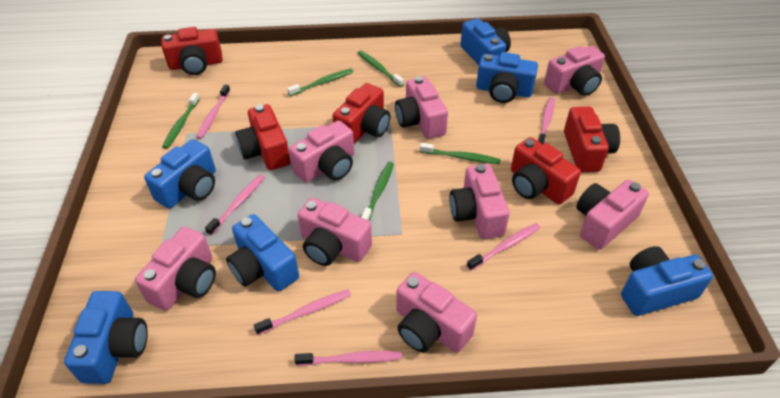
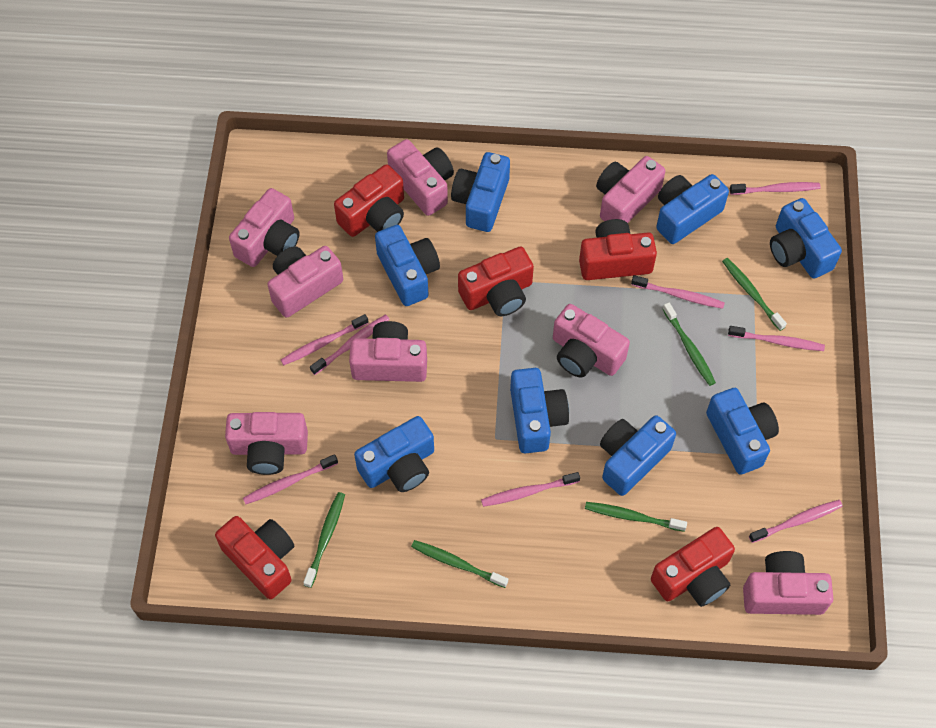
blue camera: [64,291,148,384] [144,139,216,208] [226,214,299,292] [460,19,511,65] [476,52,538,103] [621,246,713,316] = 6 -> [354,416,434,492] [375,225,440,306] [451,152,510,232] [510,368,569,453] [600,415,676,496] [656,174,729,244] [706,388,779,475] [770,198,842,278] = 8
pink toothbrush: [196,85,231,139] [205,174,265,236] [254,289,351,335] [294,351,402,366] [467,223,540,270] [538,97,555,145] = 6 -> [243,454,338,504] [281,314,368,365] [310,314,390,375] [481,472,580,507] [631,275,725,309] [728,326,825,351] [730,182,821,195] [749,500,843,543] = 8

